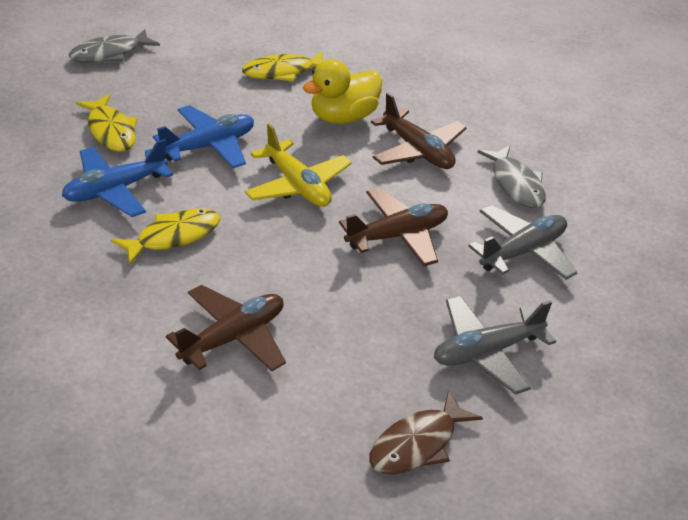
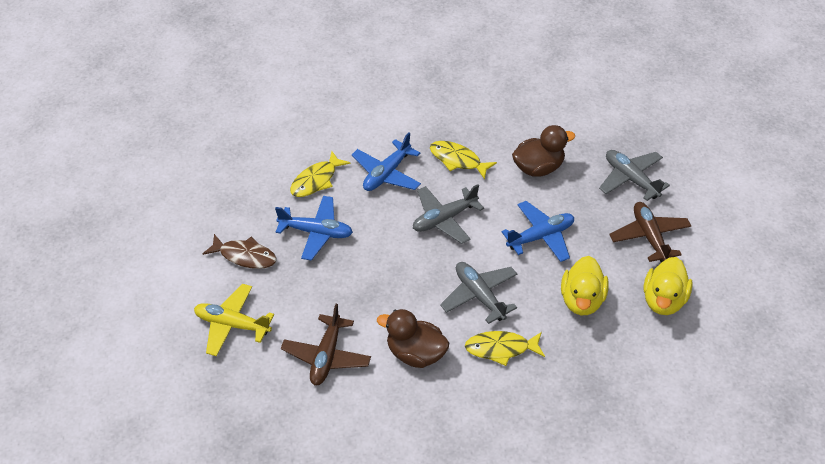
blue plane: [62,139,173,217] [153,105,254,168] = 2 -> [275,196,353,261] [352,132,421,191] [502,201,574,262] = 3
brown duck: none = 0 -> [377,309,449,368] [512,125,575,177] = 2
brown plane: [166,285,286,371] [339,188,448,266] [371,93,467,169] = 3 -> [281,304,371,385] [609,202,691,262] = 2
grey fish: [69,29,160,63] [477,145,546,208] = 2 -> none = 0
grey plane: [434,296,556,395] [468,205,578,280] = 2 -> [413,184,484,244] [440,262,517,324] [599,150,670,201] = 3
yellow duck: [303,59,382,124] = 1 -> [561,256,609,315] [644,257,693,315] = 2

